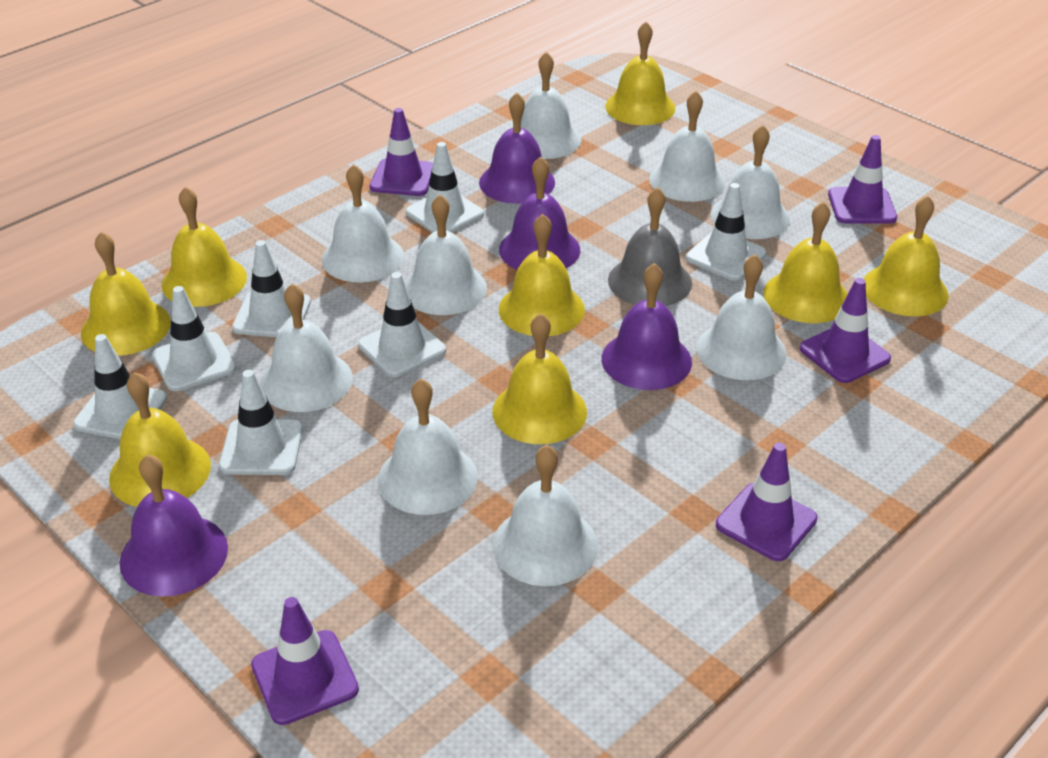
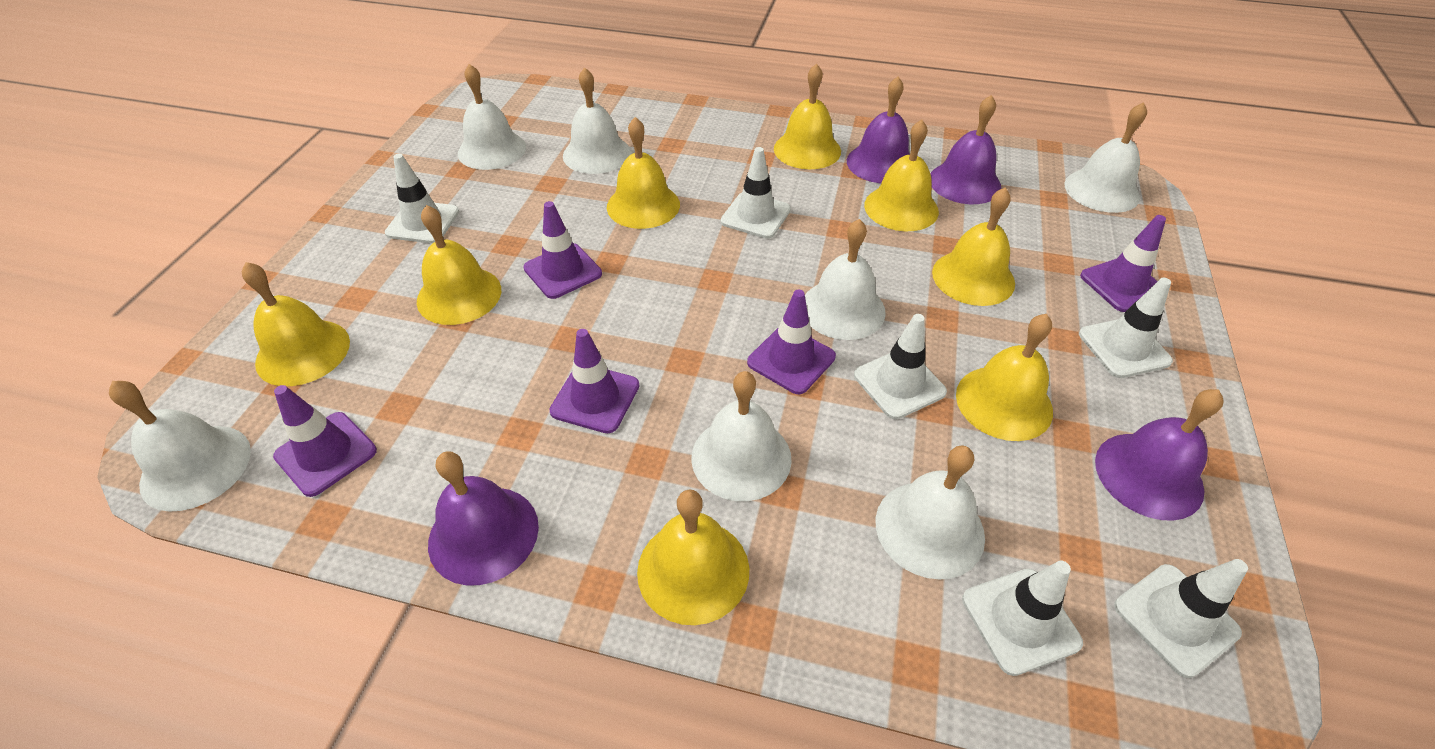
grey bell: [608,187,692,306] = 1 -> none = 0
white bell: [260,283,353,412] [322,164,404,282] [378,379,478,515] [404,194,487,315] [493,445,598,586] [521,52,581,159] [649,91,725,202] [696,254,787,380] [711,125,790,239] = 9 -> [109,381,251,512] [458,64,526,170] [563,67,631,174] [691,371,792,501] [805,219,886,340] [876,446,985,580] [1065,102,1147,213] = 7
white traffic cone: [73,334,167,439] [152,286,236,391] [219,370,303,475] [232,240,311,337] [358,272,446,377] [406,142,484,233] [686,183,766,281] = 7 -> [385,154,459,243] [721,147,791,239] [854,314,947,419] [962,561,1083,676] [1079,278,1173,378] [1114,559,1248,678] = 6

